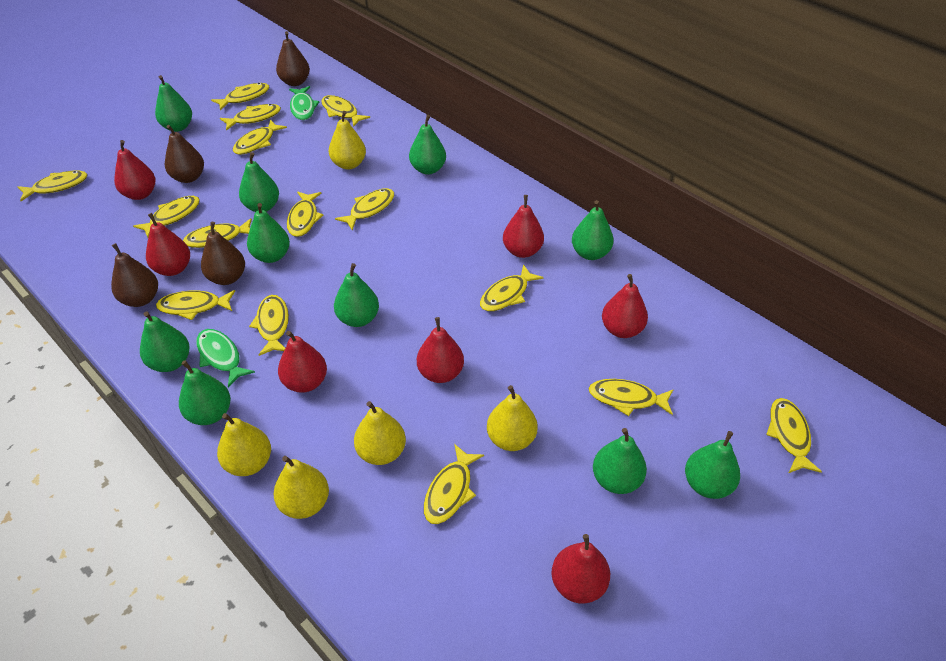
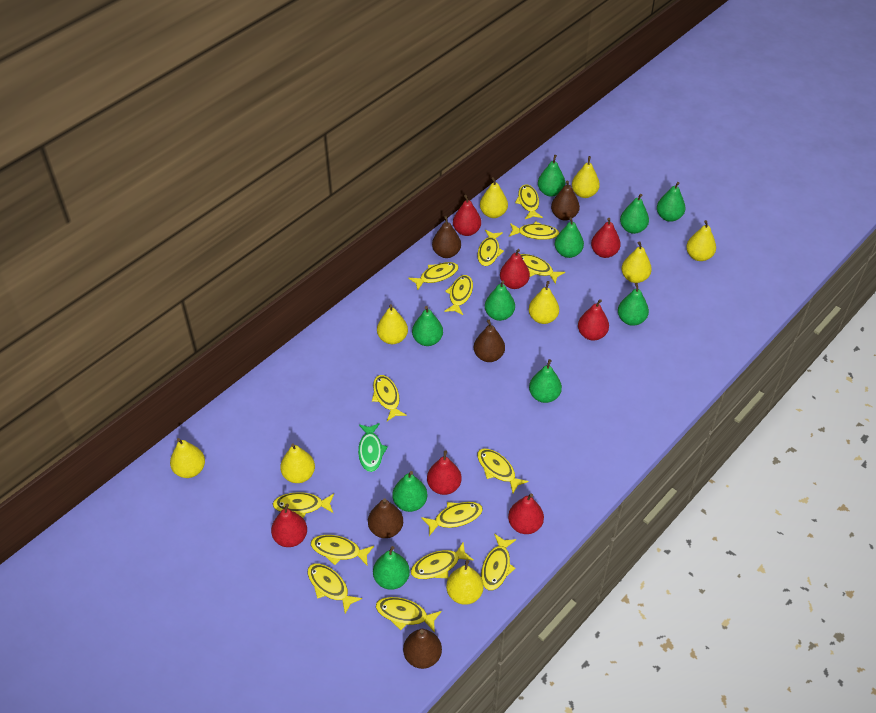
brown pear: [111,243,158,307] [165,125,204,183] [201,222,245,285] [276,31,310,86] = 4 -> [368,498,403,538] [403,629,442,669] [432,216,461,258] [474,319,505,362] [551,181,580,220] = 5
green fish: [197,329,255,388] [289,86,320,120] = 2 -> [358,423,388,472] = 1
yellow pear: [217,413,271,476] [273,456,329,519] [329,111,366,169] [354,401,406,465] [487,385,538,451] = 5 -> [170,438,205,478] [280,443,315,483] [377,304,408,344] [446,560,484,605] [480,177,508,218] [529,281,559,324] [572,156,600,198] [621,241,652,283] [686,220,716,261] = 9

